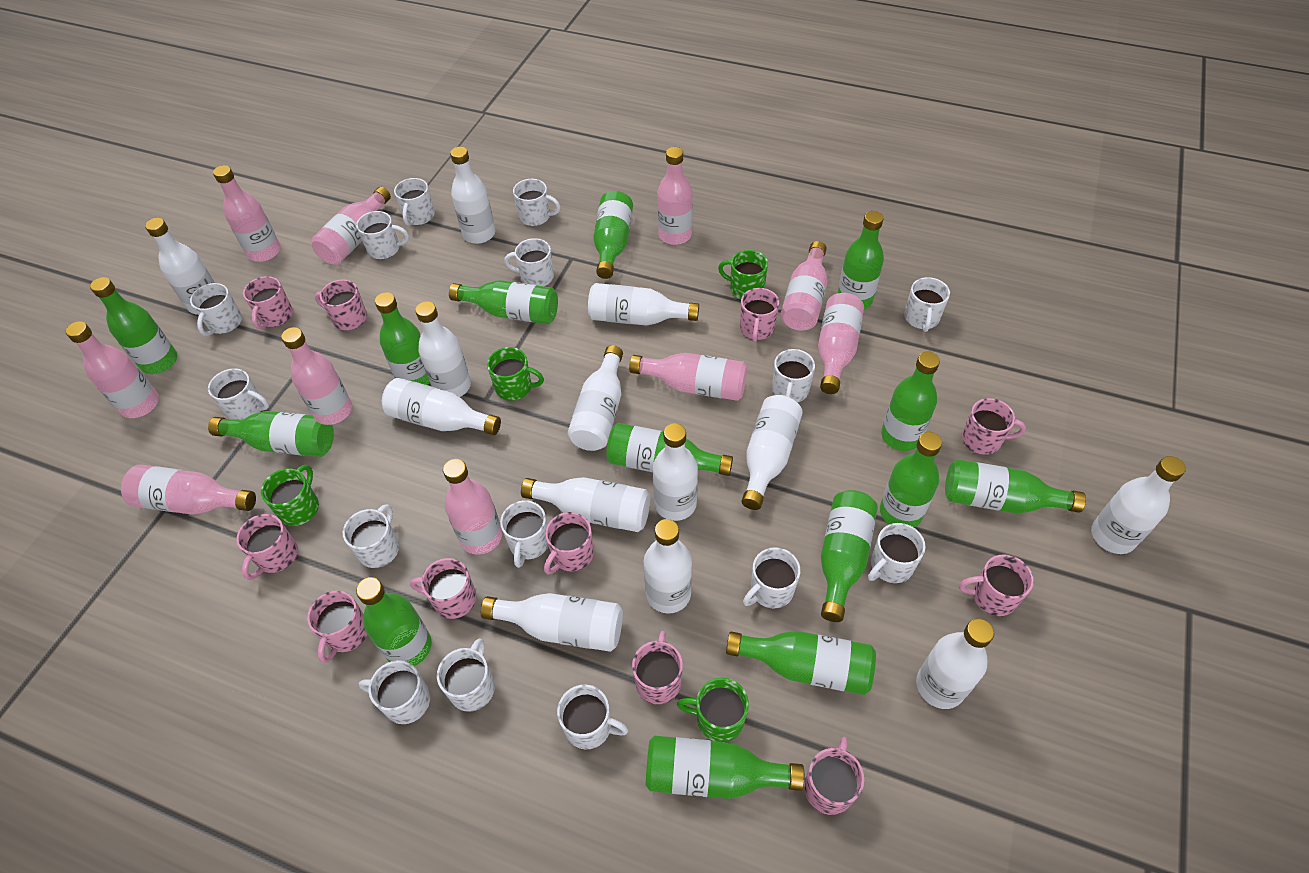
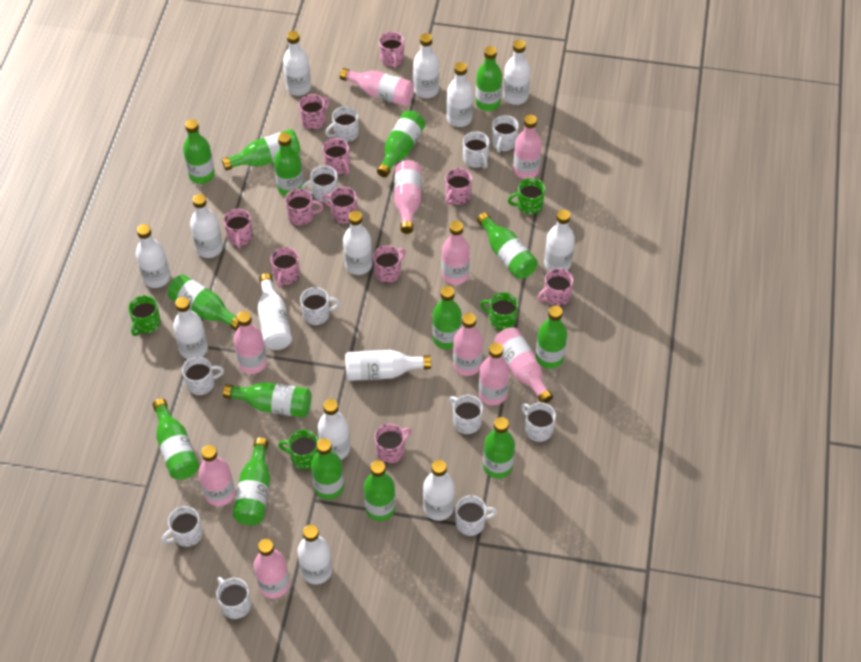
green bottle: [90,277,177,374] [208,411,334,457] [356,577,432,666] [375,292,430,385] [449,280,558,324] [593,191,633,279] [606,423,733,476] [646,736,804,799] [726,631,876,695] [821,490,878,622] [838,211,884,309] [880,432,942,528] [881,351,940,451] [945,459,1086,513] = 14 -> [153,398,199,480] [168,274,239,330] [183,119,215,184] [222,129,300,171] [223,382,311,418] [233,438,270,525] [274,132,303,196] [311,438,344,500] [364,460,396,521] [377,111,425,177] [433,286,462,349] [476,46,502,111] [477,212,538,279] [483,417,515,479] [536,306,567,369] = 15
white bottle: [145,218,215,314] [382,378,501,435] [415,301,471,397] [450,147,495,244] [481,593,623,652] [521,477,650,532] [567,345,623,451] [588,283,699,326] [643,519,692,614] [653,423,698,521] [741,395,803,510] [916,618,994,709] [1091,456,1186,554] = 13 -> [136,224,170,288] [173,297,208,359] [190,194,223,258] [257,273,292,350] [283,31,311,96] [298,525,332,584] [318,399,350,460] [343,211,372,275] [345,350,431,381] [413,33,439,98] [423,460,455,521] [447,62,473,127] [503,40,531,105] [544,210,575,271] = 14
white mug: [190,283,242,336] [208,368,269,420] [343,504,399,568] [356,211,409,259] [359,660,430,724] [394,178,435,226] [437,638,495,712] [500,500,548,568] [504,238,554,286] [513,179,560,226] [557,685,629,749] [743,547,800,609] [772,349,815,403] [868,523,926,583] [904,277,950,332] = 15 -> [161,506,203,547] [182,356,224,395] [216,577,251,619] [300,287,340,325] [301,166,338,202] [325,106,359,142] [449,395,483,434] [455,495,497,536] [463,131,489,169] [492,115,519,153] [521,402,556,442] = 11

